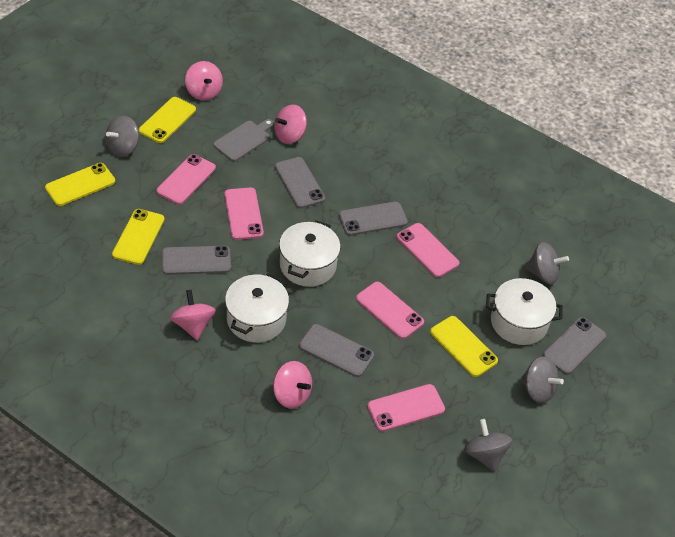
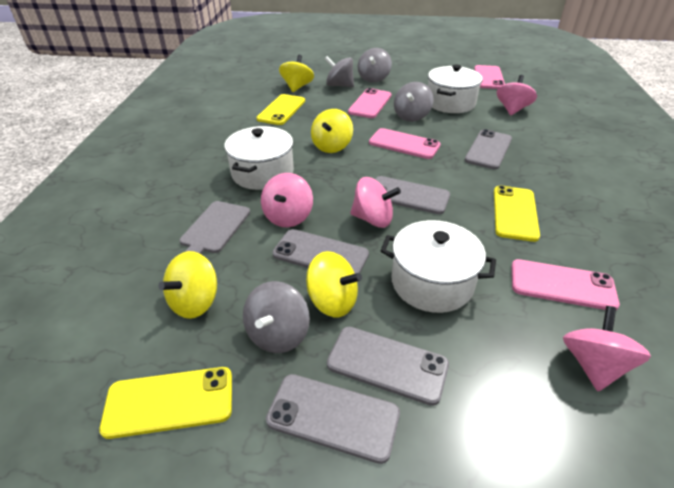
pink phone: [157,154,216,205] [224,188,264,240] [356,282,424,339] [367,384,445,432] [396,223,459,277] = 5 -> [348,88,391,118] [369,128,441,159] [474,65,505,89] [511,259,620,310] = 4
yellow phone: [45,163,115,206] [112,209,165,265] [139,97,196,143] [430,316,498,377] = 4 -> [99,367,232,439] [256,94,305,125] [494,185,540,242] = 3
yellow spinning top: none = 0 -> [158,251,217,319] [279,55,314,92] [306,251,362,317] [311,109,353,153] = 4

